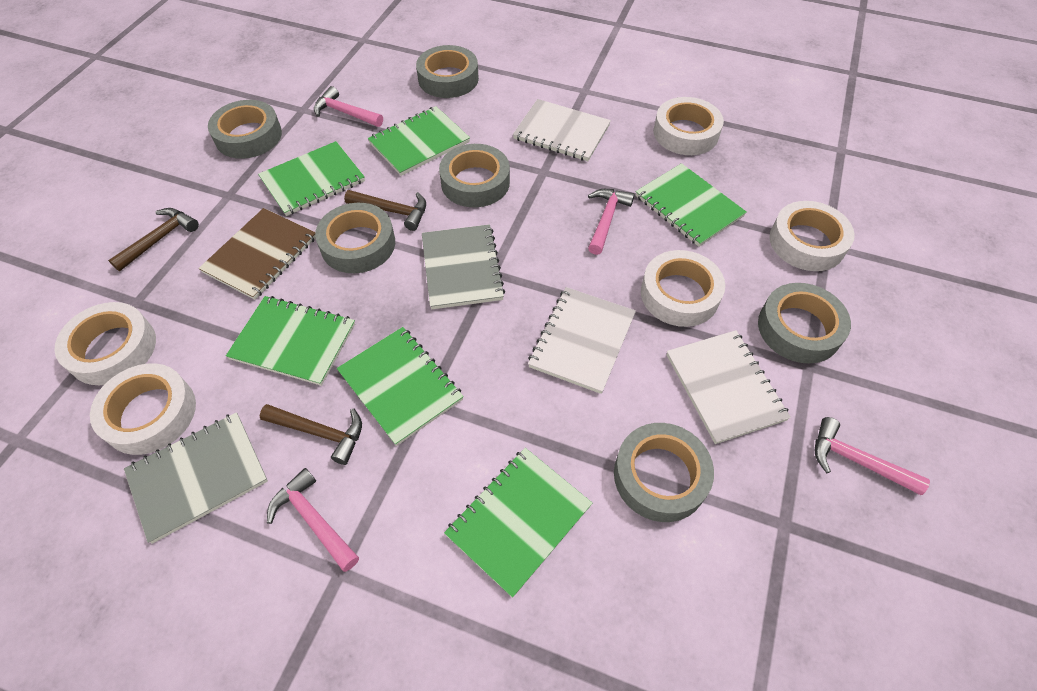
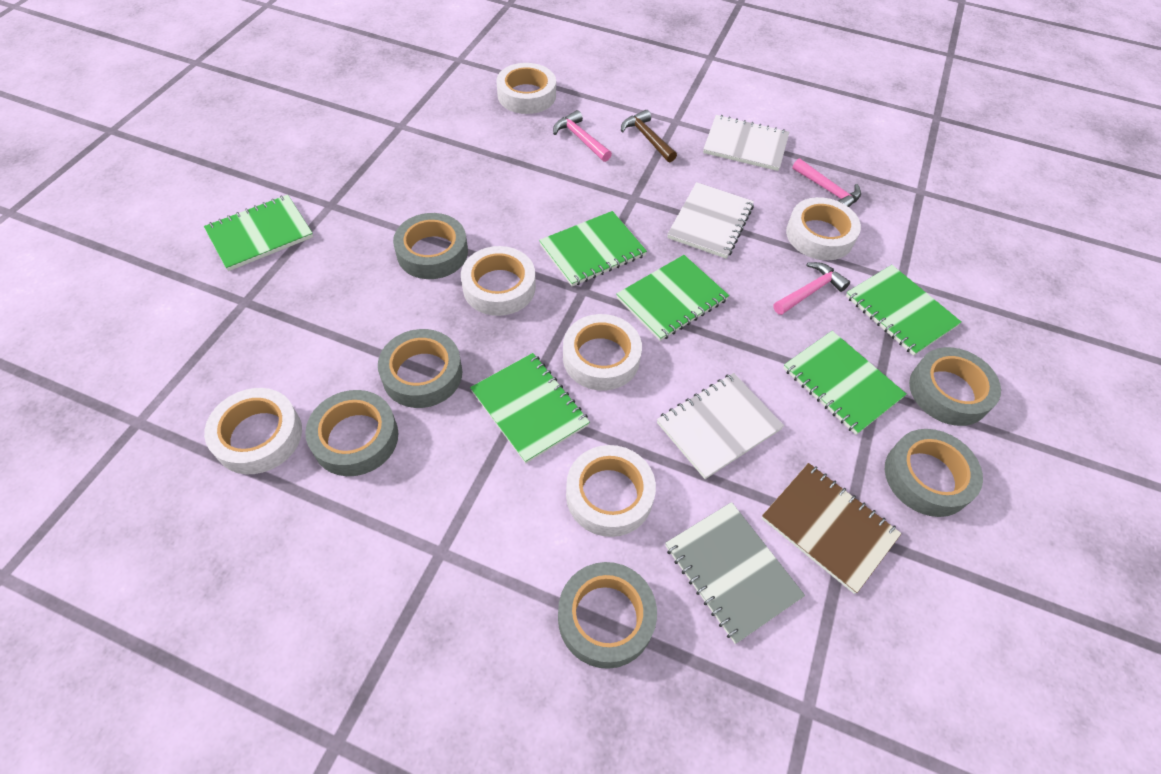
brown hammer: [108,208,199,271] [260,404,362,465] [344,190,426,231] = 3 -> [621,110,677,162] = 1
grey notebook: [124,412,268,544] [422,224,505,309] = 2 -> [665,502,805,644] = 1
pink hammer: [267,468,359,572] [314,86,383,127] [588,189,635,255] [815,417,930,495] = 4 -> [553,110,612,162] [773,262,850,315] [792,158,861,207] = 3
white tape: [54,302,156,385] [90,363,196,455] [641,250,725,327] [653,97,724,155] [769,201,855,271] = 5 -> [204,388,302,474] [461,246,536,316] [496,63,556,114] [563,314,642,391] [566,445,656,537] [786,197,861,260] = 6

